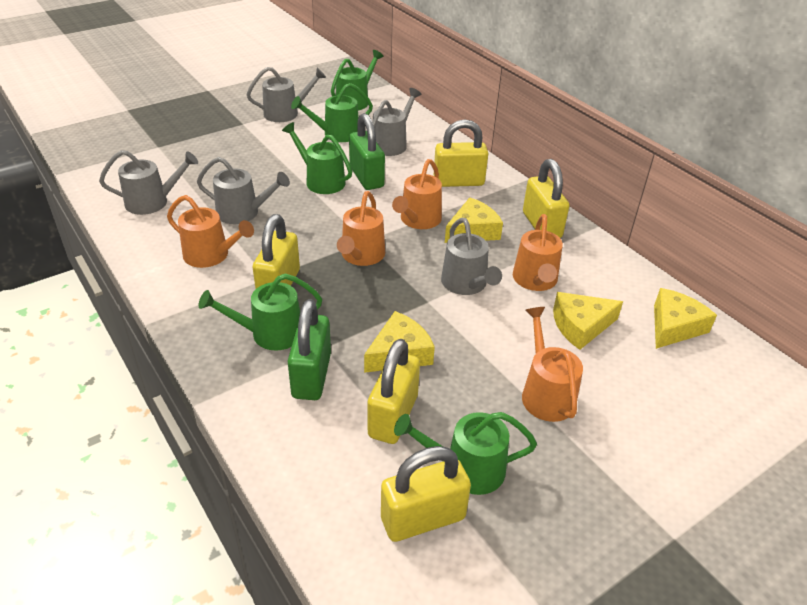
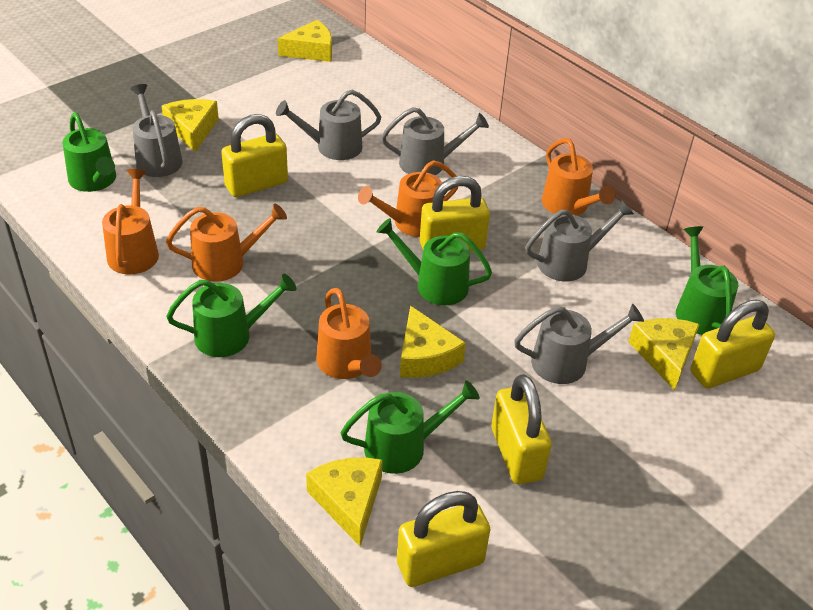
green padlock: [287,299,331,400] [349,113,385,190] = 2 -> none = 0
yellow cheese: [364,311,435,373] [445,197,503,243] [553,292,623,350] [654,288,717,349] = 4 -> [162,99,219,152] [278,20,332,62] [306,458,383,546] [400,305,466,378] [628,318,700,390] = 5

